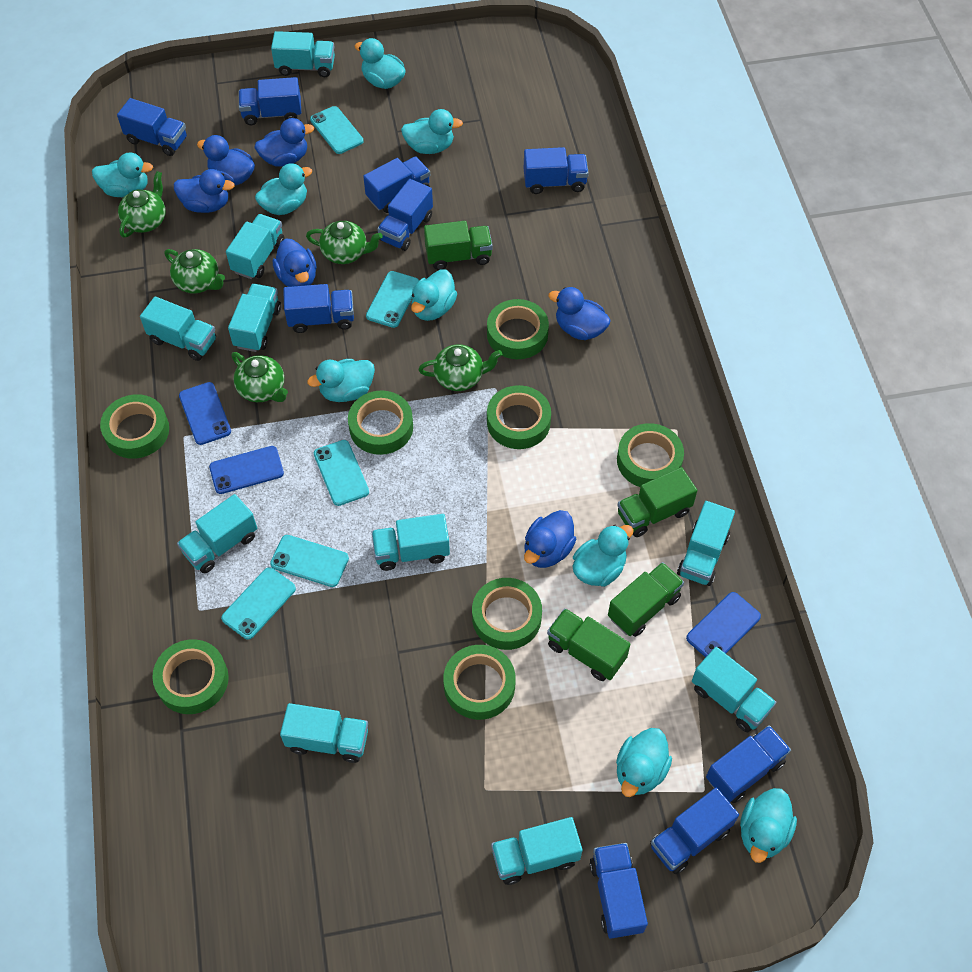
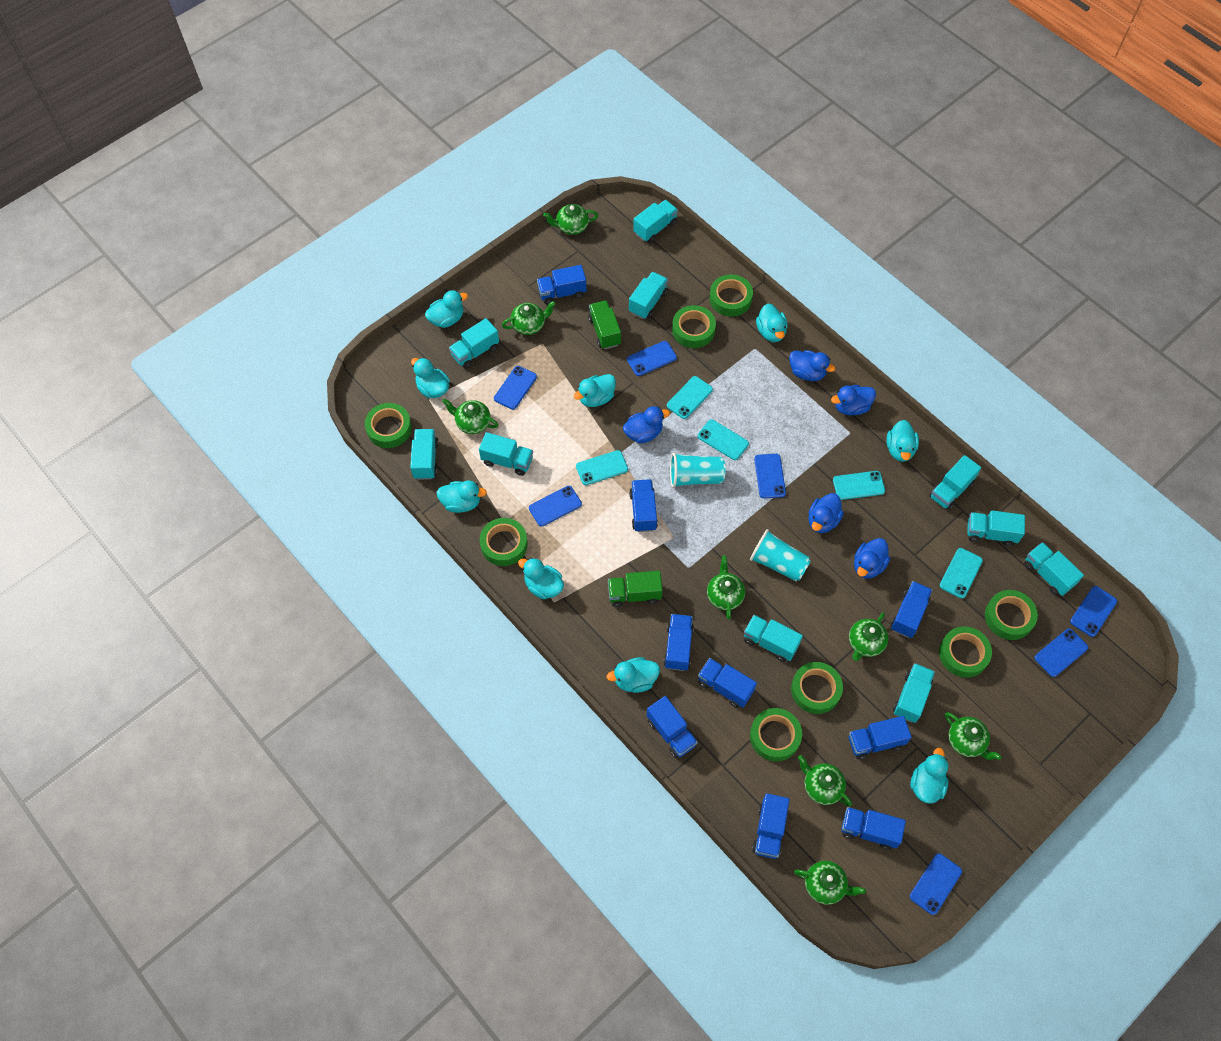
blue duck: [174,169,235,213] [197,135,255,185] [255,118,314,167] [273,238,317,287] [524,510,576,568] [548,287,611,340] = 6 -> [623,406,670,443] [789,350,835,381] [808,493,844,533] [831,385,876,415] [854,538,890,578] = 5
blue phone: [179,382,231,445] [209,446,284,494] [686,592,761,657] = 3 -> [494,366,537,410] [529,486,582,526] [627,341,677,376] [754,454,786,499] [910,853,962,915] [1034,628,1088,677] [1070,586,1117,637] = 7
green teapot: [118,171,166,238] [165,249,225,294] [232,352,288,402] [306,221,383,264] [419,345,502,391] = 5 -> [442,398,498,434] [502,301,556,335] [543,204,598,235] [707,555,745,620] [794,861,866,905] [798,755,852,806] [849,612,888,661] [945,712,1001,760] = 8
green truck: [424,221,493,270] [547,608,630,681] [608,562,684,637] [617,467,697,537] = 4 -> [588,300,621,349] [608,571,663,607] = 2
turquoise cup: none = 0 -> [670,453,726,488] [750,529,811,582] = 2

